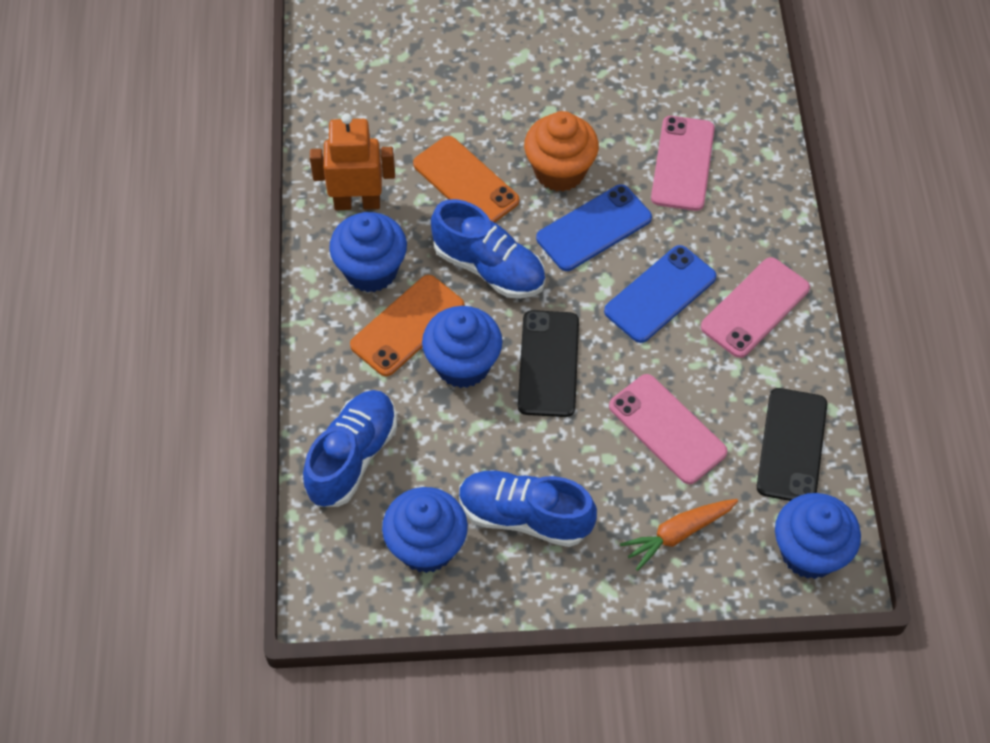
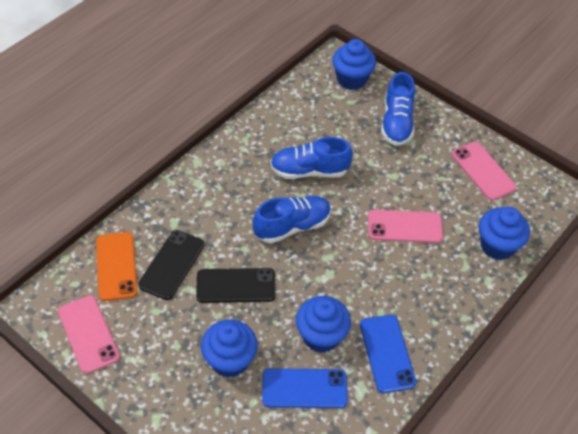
orange carrot: [620,499,738,571] = 1 -> none = 0
orange cupcake: [524,111,599,192] = 1 -> none = 0
orange phone: [350,275,464,376] [413,136,519,223] = 2 -> [96,232,138,301] = 1
orange robot: [310,113,395,210] = 1 -> none = 0

